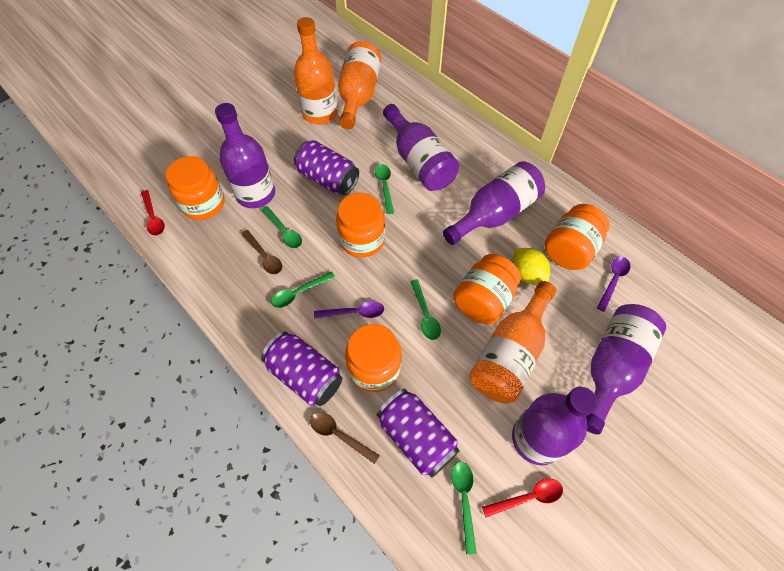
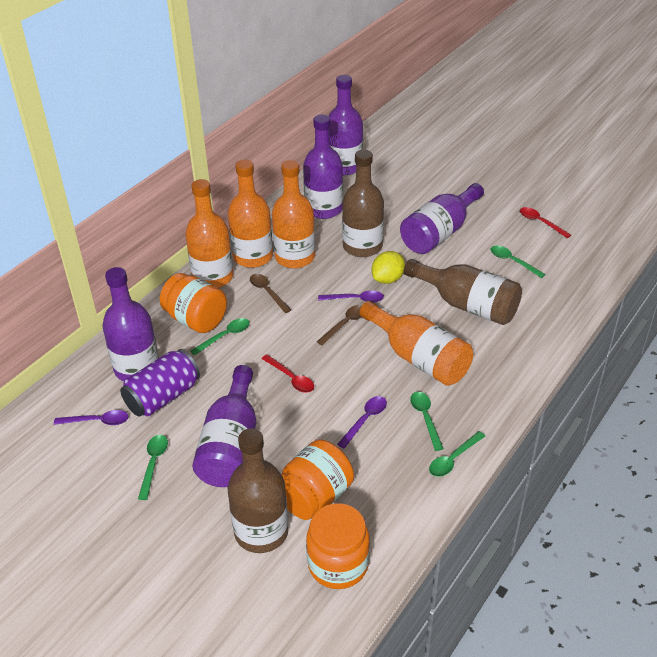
brown bottle: none = 0 -> [228,428,289,553] [342,150,384,257] [404,259,522,325] = 3
orange bottle: [294,17,338,124] [338,41,381,129] [469,281,556,404] = 3 -> [185,179,234,288] [228,160,273,268] [272,160,315,268] [359,301,473,386] = 4
orange jar: [166,156,224,220] [336,193,385,258] [345,324,402,392] [453,254,521,324] [544,204,609,270] = 5 -> [160,273,227,333] [281,439,354,520] [306,503,370,589] = 3
purple can: [261,331,342,406] [294,140,359,195] [377,389,460,478] = 3 -> [120,349,200,417] = 1
purple spoon: [314,301,384,319] [597,257,630,312] = 2 -> [54,410,129,425] [318,290,384,303] [337,396,387,449] = 3

